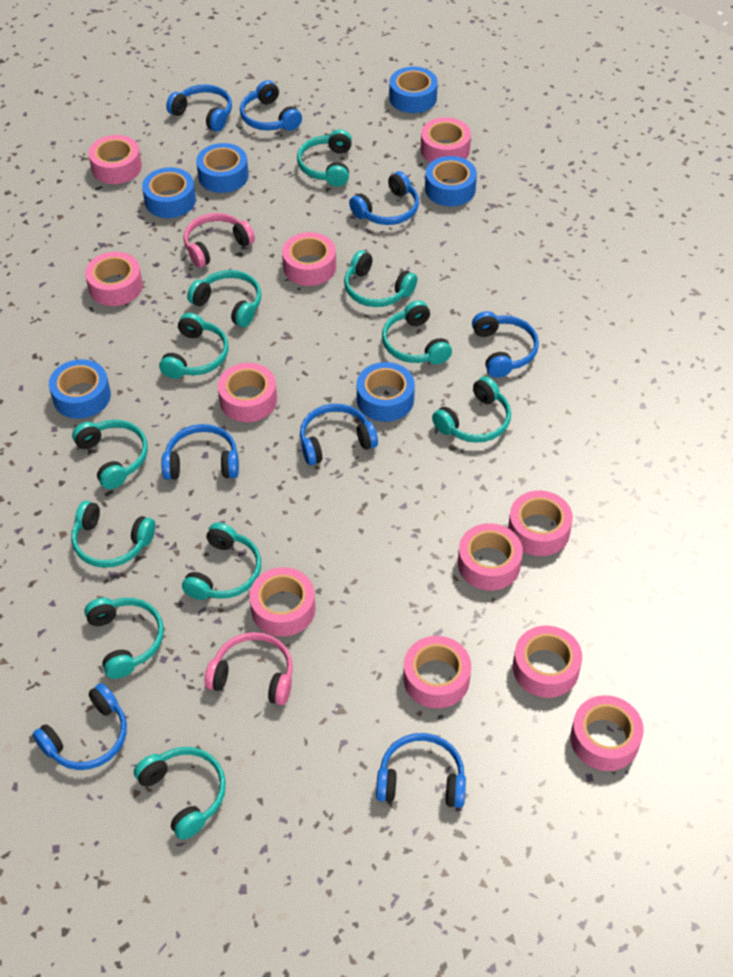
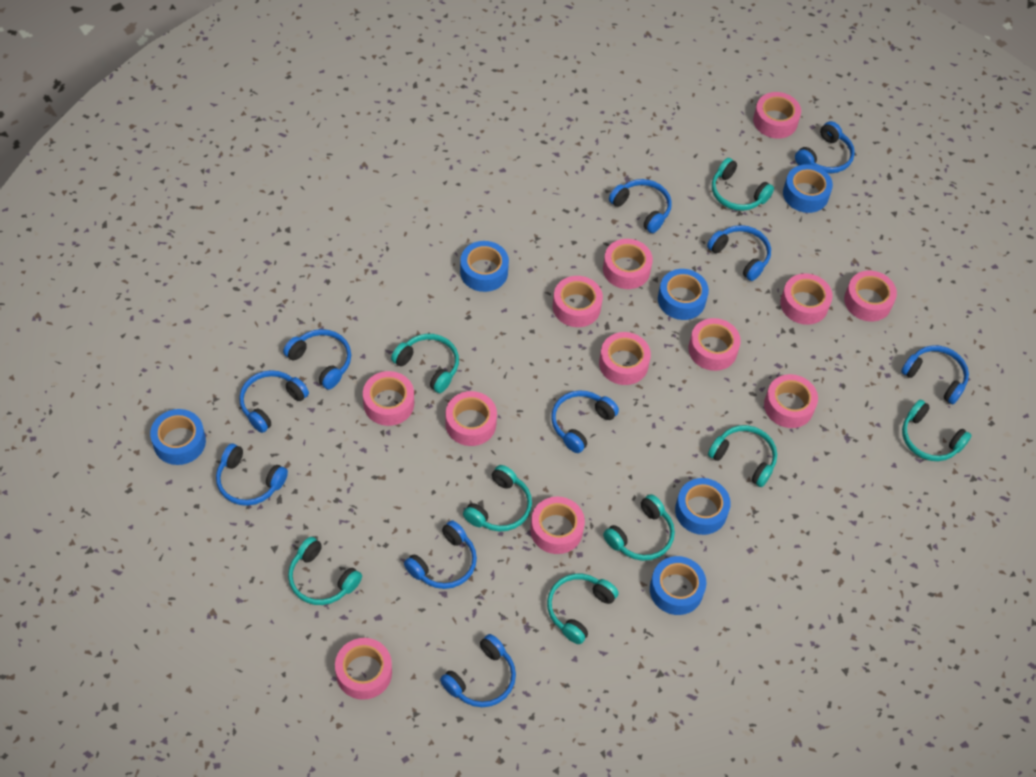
blue headphones: [33,683,127,770] [161,424,239,480] [166,84,232,132] [240,80,302,131] [300,404,378,465] [349,171,419,225] [376,733,466,808] [472,311,539,378] = 8 -> [216,443,288,506] [239,370,309,433] [283,329,351,390] [404,520,477,589] [440,634,516,707] [551,391,619,453] [609,179,672,233] [707,225,771,281] [795,121,855,173] [901,345,969,404] = 10
pink headphones: [183,213,255,268] [204,632,293,705] = 2 -> none = 0
pink tape: [85,252,143,306] [88,135,142,184] [218,363,277,422] [249,567,316,637] [282,232,336,286] [403,636,471,708] [421,117,471,163] [458,523,523,591] [508,491,573,556] [513,626,582,698] [570,695,644,771] = 11 -> [335,638,392,700] [363,371,414,426] [445,391,497,446] [530,497,585,554] [553,276,603,327] [599,332,651,385] [603,239,653,289] [688,318,741,371] [753,92,801,139] [764,374,818,428] [780,273,832,325] [844,271,897,322] = 12
turquoise headphones: [71,501,155,568] [72,420,148,489] [84,598,164,679] [134,747,226,840] [159,313,229,379] [182,522,261,600] [187,270,261,327] [297,129,352,187] [344,250,417,307] [382,300,452,364] [432,376,511,443] = 11 -> [288,537,362,605] [391,334,459,393] [463,465,532,531] [547,574,619,644] [603,494,675,561] [708,425,777,487] [712,158,774,211] [902,400,972,461] = 8

